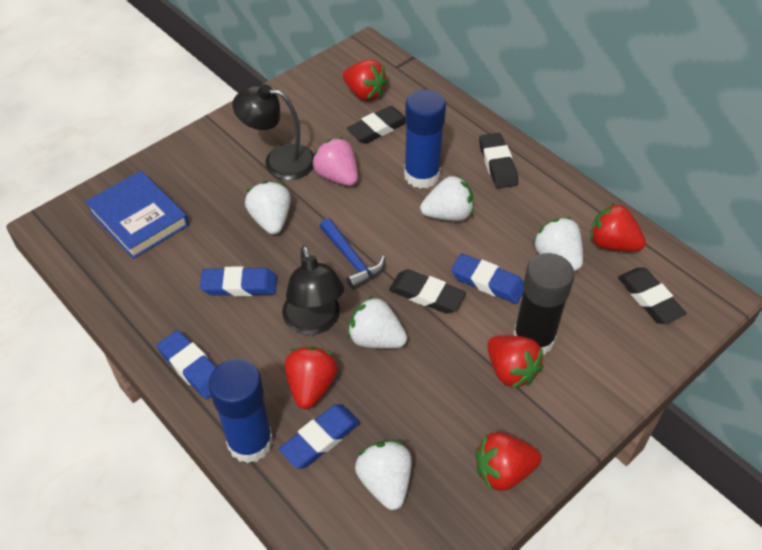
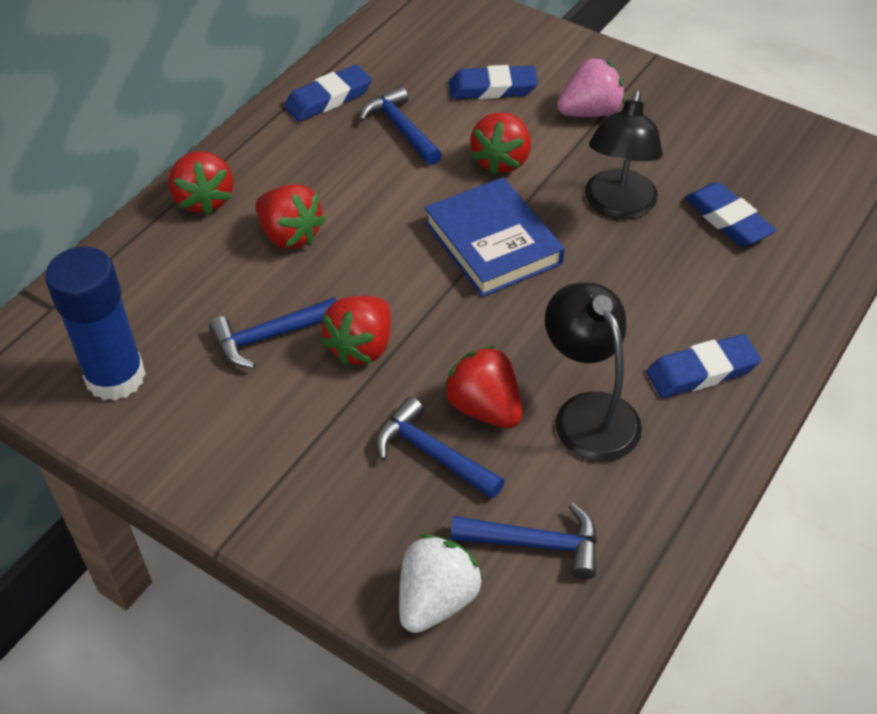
black eraser: [347,106,406,144] [389,269,466,314] [479,133,518,189] [618,267,687,324] = 4 -> none = 0
black glue stick: [513,253,574,355] = 1 -> none = 0
blue glue stick: [208,359,273,463] [404,89,446,189] = 2 -> [45,247,146,401] = 1
blue hammer: [319,218,385,290] = 1 -> [209,298,337,368] [359,86,442,165] [376,397,504,499] [450,503,597,579] = 4
white strawberry: [245,181,291,235] [348,296,407,349] [355,441,412,510] [420,175,474,221] [533,217,583,271] = 5 -> [399,534,483,633] = 1

